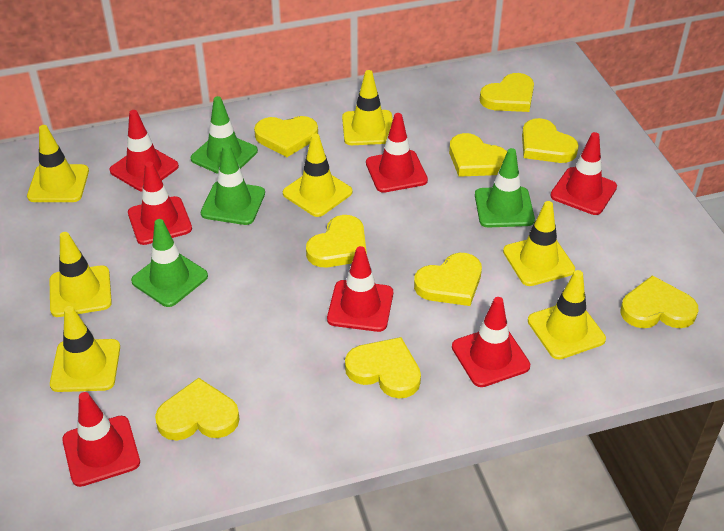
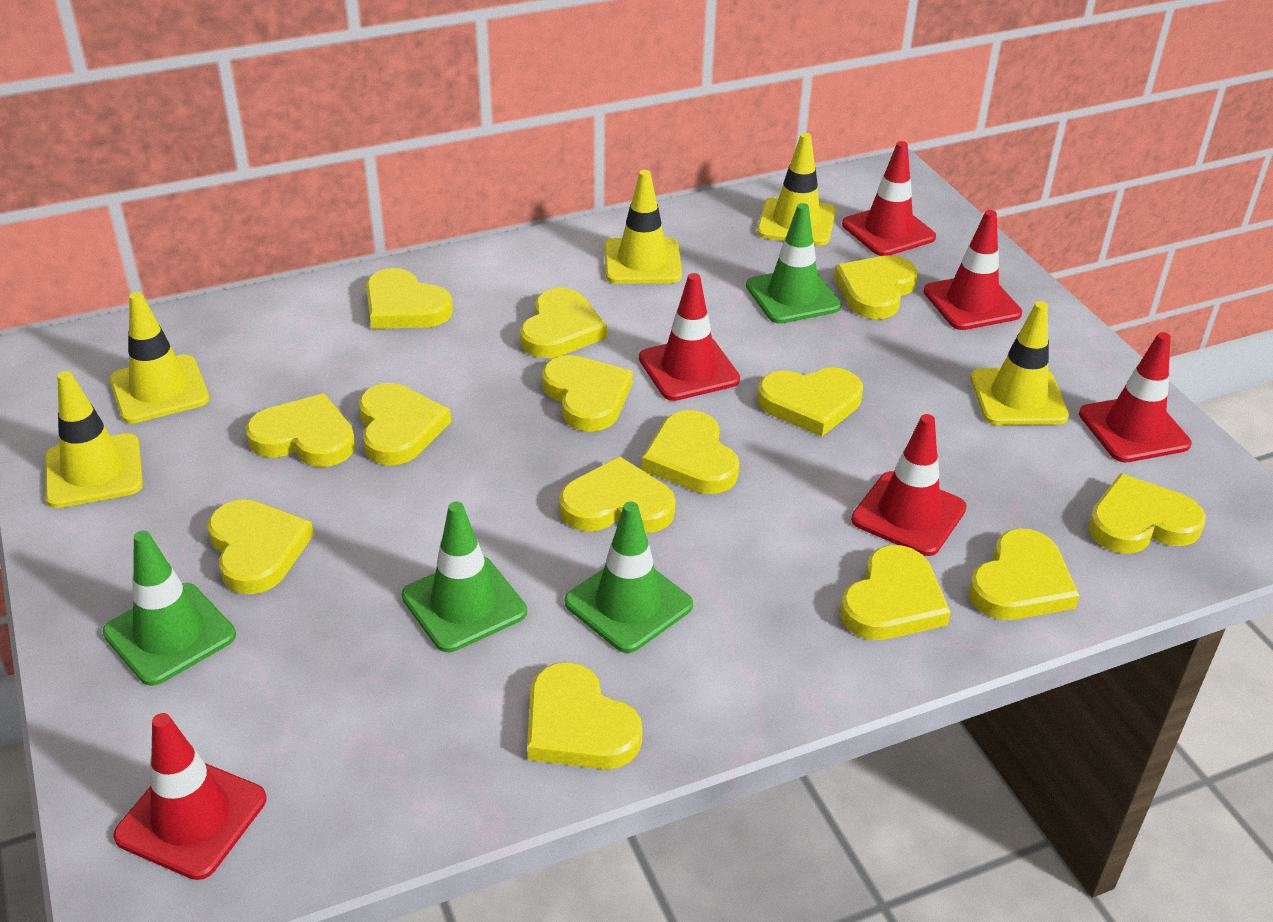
red traffic cone: [62,392,140,487] [109,110,179,191] [128,162,192,245] [327,246,393,332] [366,113,428,193] [452,297,530,387] [550,132,617,215] = 7 -> [113,713,266,880] [639,273,740,401] [842,141,936,256] [851,414,967,556] [924,210,1022,330] [1079,332,1192,462] = 6
yellow heart: [155,378,240,441] [254,116,318,157] [306,215,367,267] [345,337,421,399] [414,253,482,306] [449,133,507,177] [480,73,534,112] [522,118,579,163] [620,275,698,328] = 9 -> [208,499,314,594] [245,393,355,467] [358,383,451,465] [366,268,453,329] [520,288,607,358] [527,662,643,769] [542,355,633,432] [559,456,675,533] [642,410,739,494] [758,367,863,436] [834,255,918,319] [840,545,951,640] [968,529,1080,620] [1088,473,1206,553] = 14
yellow traffic cone: [27,125,89,202] [49,232,112,317] [50,306,120,392] [283,134,353,217] [342,70,393,145] [503,201,575,286] [528,270,606,360] = 7 -> [45,371,143,508] [110,292,209,424] [604,170,682,284] [757,133,836,245] [970,301,1069,425] = 5

